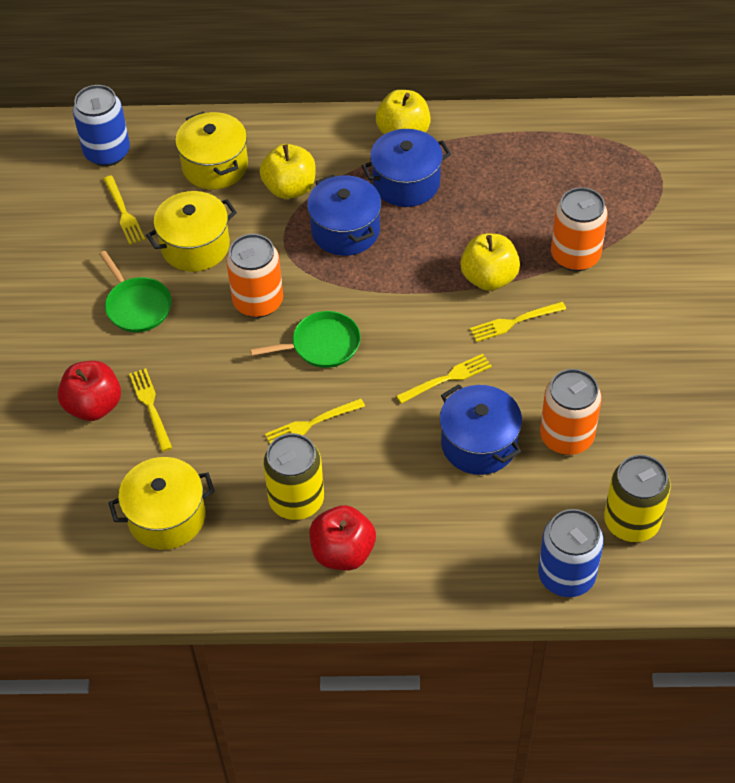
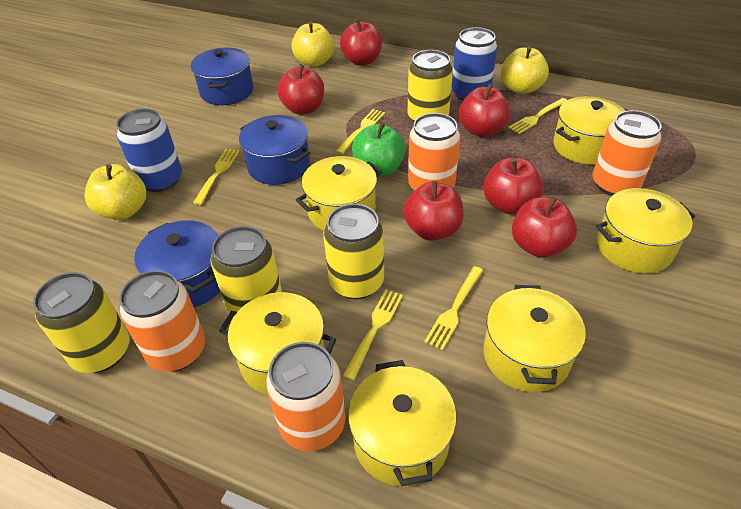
green apple: none = 0 -> [352,122,406,177] = 1
green pan: [99,251,172,332] [250,311,361,368] = 2 -> none = 0
orange can: [226,234,283,318] [540,369,602,455] [551,187,608,271] = 3 -> [119,270,205,371] [266,342,346,451] [408,113,460,191] [593,110,662,196] = 4
red apple: [58,361,121,421] [309,505,376,570] = 2 -> [277,64,324,115] [340,19,382,66] [403,181,464,241] [459,84,510,137] [483,158,543,214] [512,197,577,258] = 6
yellow can: [263,433,324,520] [604,455,671,542] = 2 -> [33,272,129,373] [210,226,282,317] [323,204,384,299] [407,50,453,122] = 4
yellow pot: [109,457,215,550] [146,191,237,272] [175,112,248,189] = 3 -> [219,292,336,395] [296,156,382,231] [348,360,457,486] [483,285,586,392] [553,96,627,165] [596,188,695,274] = 6

